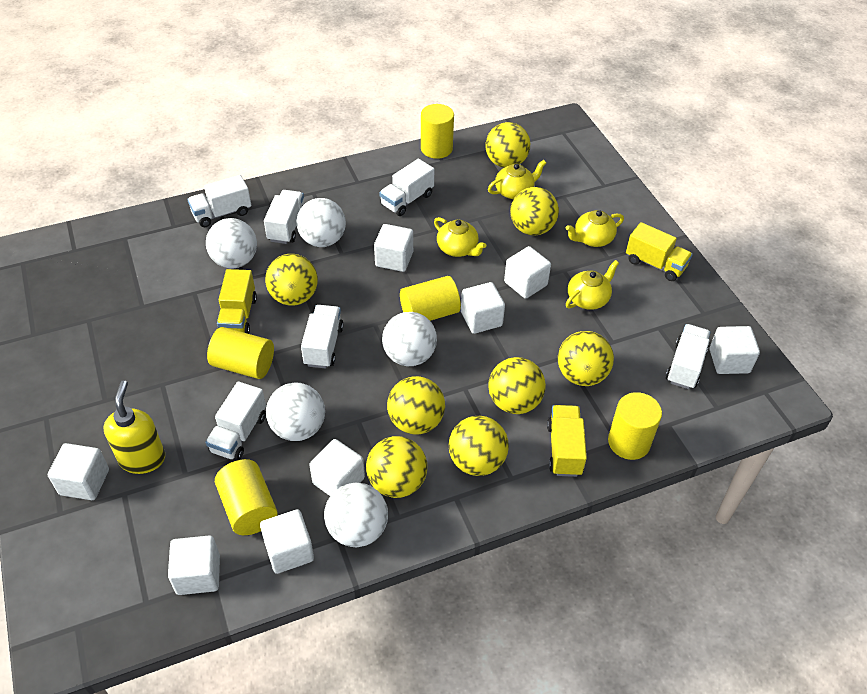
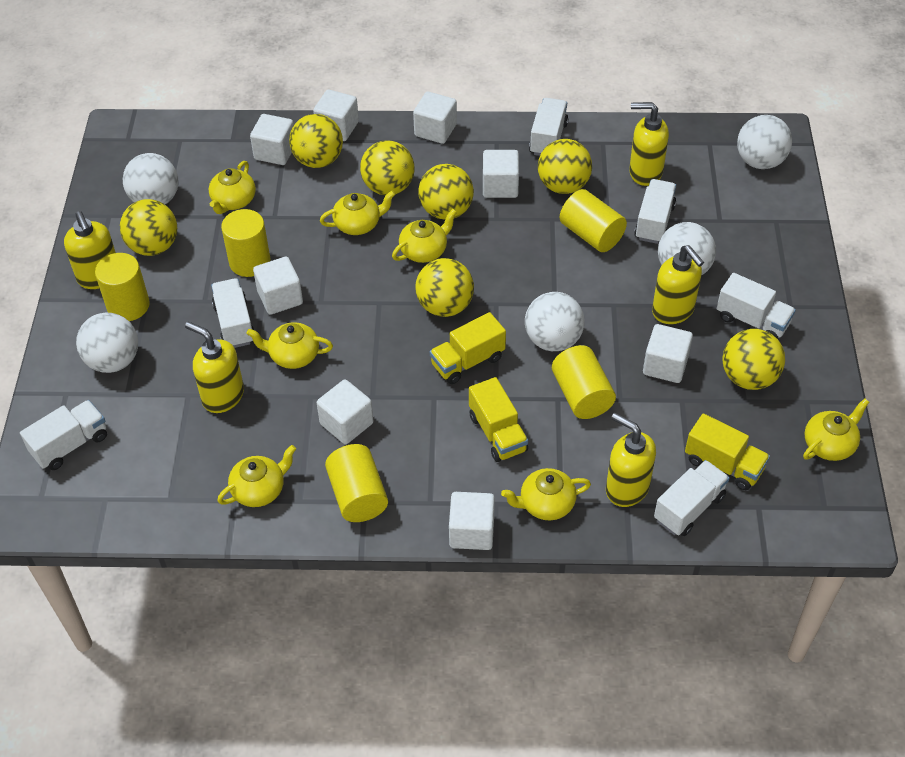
yellow ball: [265,254,318,306] [366,436,427,498] [387,376,445,435] [449,416,509,476] [485,122,530,168] [488,357,546,414] [510,187,559,235] [558,331,614,386] = 8 -> [120,199,177,256] [289,114,343,168] [360,141,415,195] [416,258,474,317] [418,164,474,220] [538,139,592,194] [722,329,785,390] = 7
yellow soap dispenser: [103,380,165,474] = 1 -> [64,211,116,289] [185,322,244,413] [606,413,656,507] [629,102,669,186] [652,245,704,324] = 5
yellow teapot: [434,217,486,257] [488,160,546,199] [566,210,624,247] [566,260,619,310] = 4 -> [209,161,256,214] [217,445,296,507] [246,322,333,369] [320,191,395,235] [392,209,457,263] [501,468,591,520] [803,398,869,461] = 7

